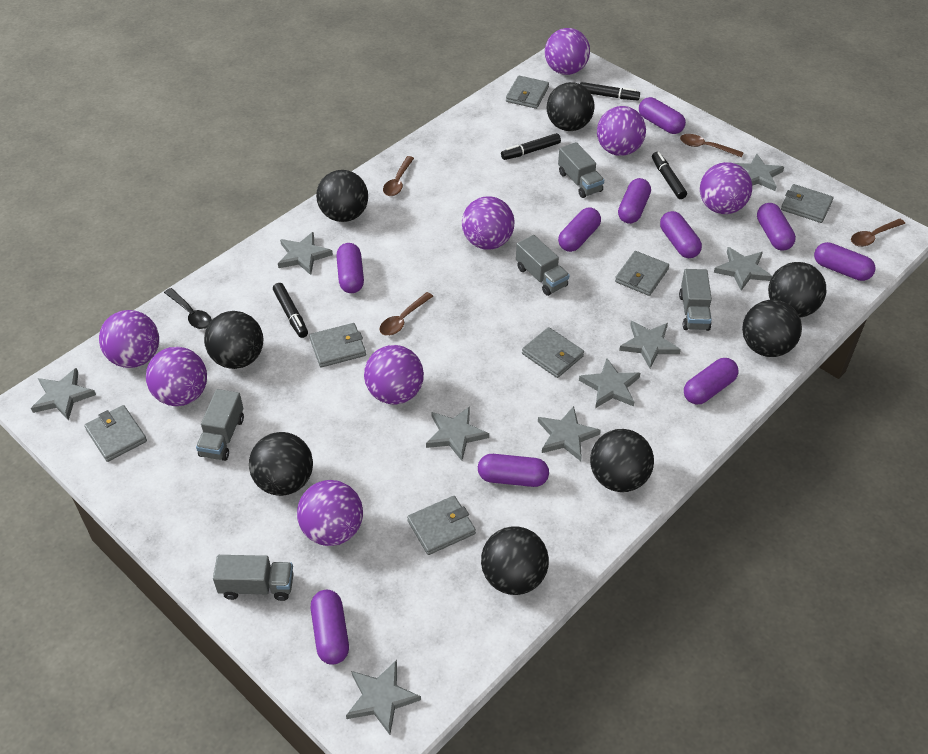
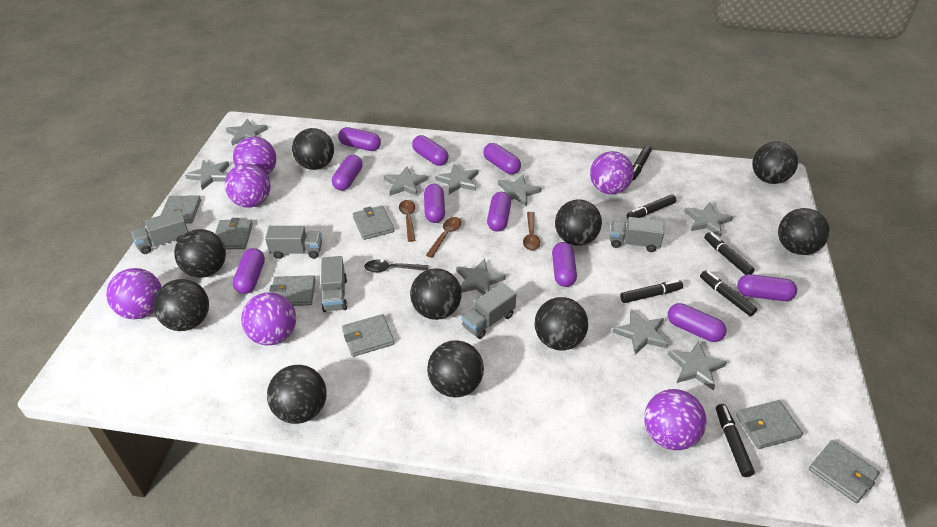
black ball: [204,311,263,369] [249,432,313,496] [316,170,368,222] [481,526,549,595] [547,82,595,131] [590,429,654,492] [742,300,802,357] [768,262,826,318] = 8 -> [153,279,209,331] [174,229,226,278] [267,365,327,424] [292,128,334,170] [410,268,462,320] [427,340,484,398] [535,297,588,351] [555,199,602,246] [752,141,798,184] [778,208,830,255] = 10
black marker: [273,283,308,338] [501,133,561,160] [580,82,640,100] [652,152,687,199] = 4 -> [620,280,683,303] [627,194,676,219] [632,145,652,181] [700,271,757,316] [704,232,755,275] [716,404,755,477] = 6
brown spoon: [380,292,433,336] [383,156,414,196] [680,134,744,157] [851,219,905,247] = 4 -> [399,200,416,242] [426,217,461,258] [523,212,540,251] = 3
purple ball: [99,310,159,368] [146,347,207,406] [297,480,363,546] [364,345,424,404] [462,196,514,250] [545,28,590,75] [597,106,646,156] [700,162,752,214] = 8 -> [106,268,162,319] [225,164,270,208] [233,136,276,175] [241,292,296,345] [590,151,634,194] [644,389,706,450] = 6

